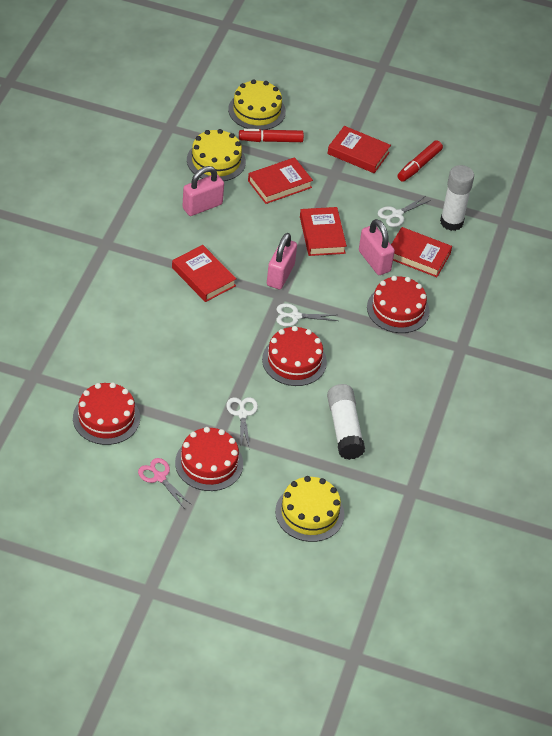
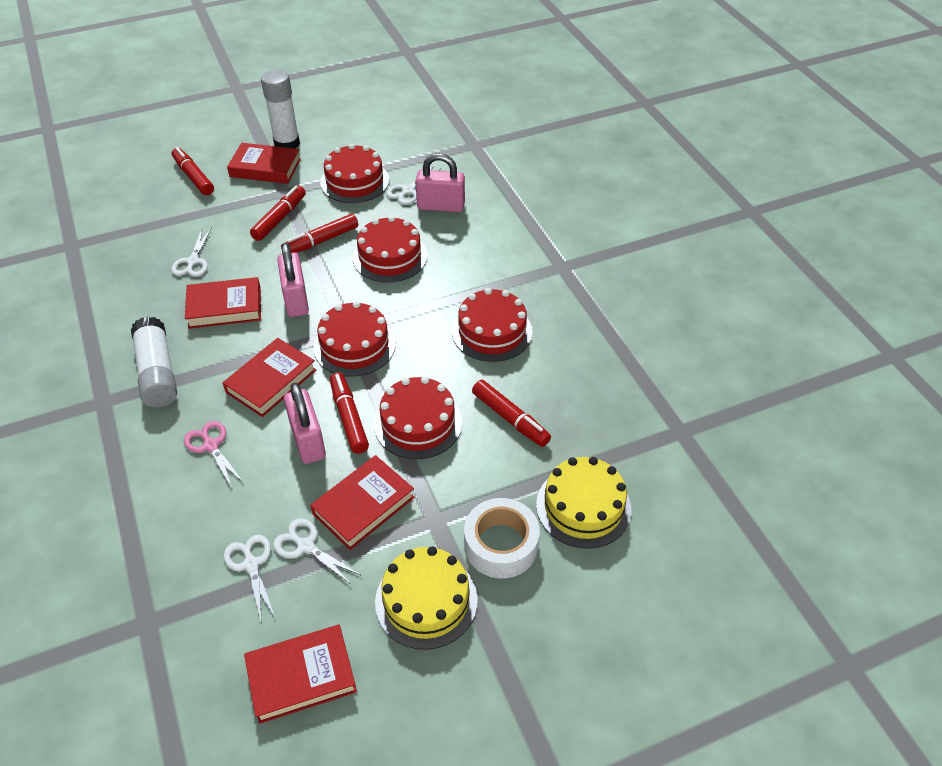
red cake: [73,382,140,445] [175,427,243,491] [262,326,327,386] [367,276,430,333] = 4 -> [313,301,396,377] [320,144,389,203] [353,216,427,283] [374,376,462,459] [452,288,533,362] = 5
red marker: [239,129,304,142] [397,140,443,182] = 2 -> [172,147,214,195] [250,185,306,241] [281,214,358,253] [330,372,369,454] [472,380,551,447] = 5
white scissors: [226,397,258,448] [276,303,338,327] [378,196,431,227] = 3 -> [171,227,212,277] [224,535,276,624] [273,518,360,585] [386,166,442,205] = 4
white tape: none = 0 -> [464,498,540,578] = 1
yellow cake: [187,129,246,181] [228,79,286,130] [275,476,345,542] = 3 -> [375,546,478,650] [536,457,631,549] = 2

